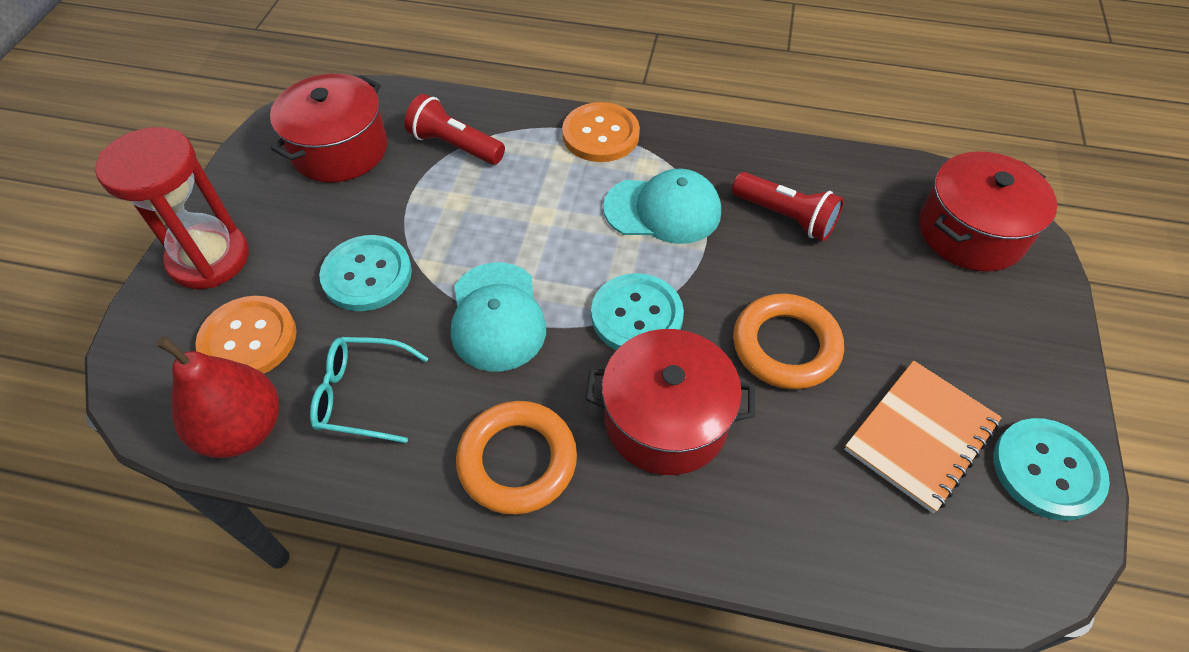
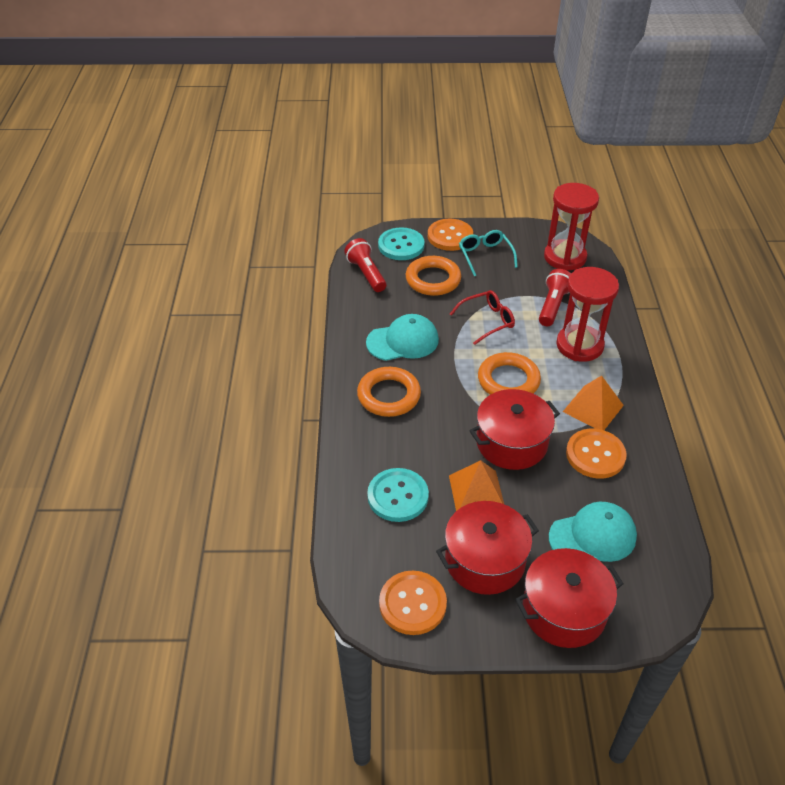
orange button: [195,296,297,374] [562,102,640,162] = 2 -> [379,571,447,635] [428,219,473,251] [566,429,627,479] = 3
orange notebook: [844,361,1002,513] = 1 -> none = 0
orange pyramid: none = 0 -> [449,460,504,511] [563,376,624,430] = 2
orange ring: [456,401,577,515] [733,294,844,390] = 2 -> [357,367,421,417] [406,256,461,296] [478,352,541,395] = 3
red glasses: none = 0 -> [450,290,515,345] = 1
red hourglass: [95,127,249,289] = 1 -> [544,183,599,270] [556,267,619,362] = 2
red pear: [156,336,279,458] = 1 -> none = 0
turquoise button: [319,235,412,311] [591,273,684,350] [993,418,1110,521] = 3 -> [367,468,429,522] [378,227,425,260] = 2

